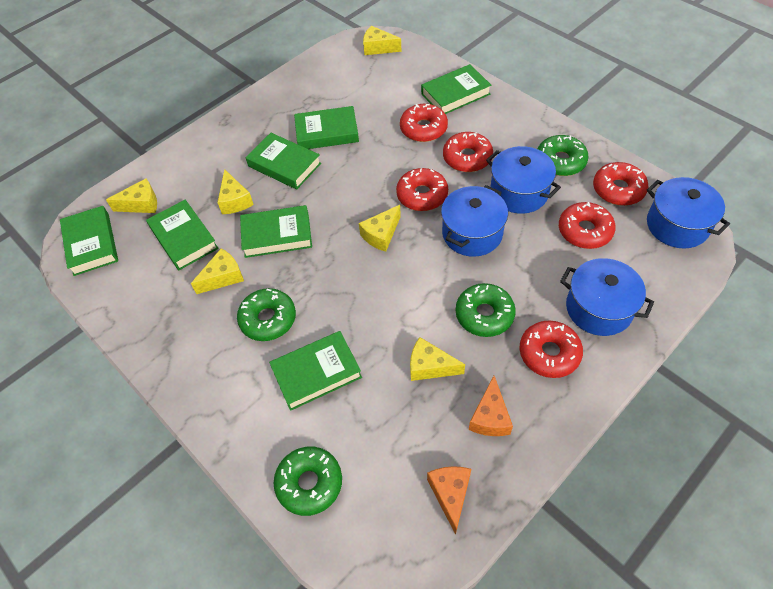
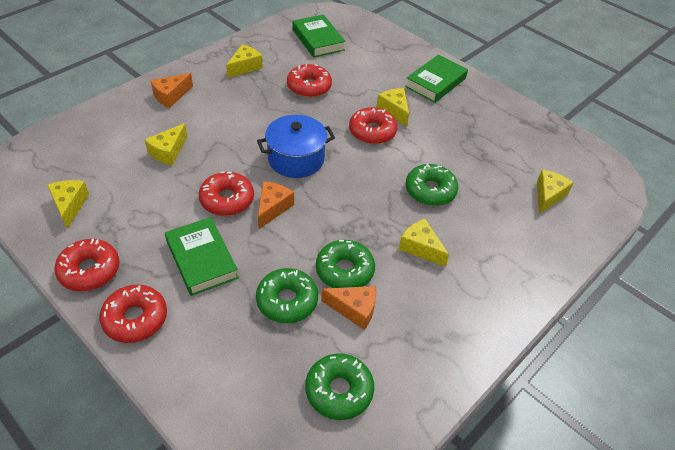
blue pot: [441,185,508,257] [486,146,561,214] [560,258,654,336] [647,177,730,248] = 4 -> [257,115,335,178] = 1
green book: [60,206,118,276] [146,200,219,270] [240,205,312,258] [246,133,321,189] [269,331,362,411] [294,106,359,149] [421,64,491,114] = 7 -> [165,217,239,296] [293,14,346,58] [405,55,468,103] = 3
orange cheese: [427,466,471,535] [469,376,513,436] = 2 -> [150,73,193,108] [258,181,294,229] [321,286,376,330] = 3
red donut: [396,168,448,211] [400,104,448,142] [443,132,493,172] [519,320,583,378] [559,202,616,249] [593,162,649,206] = 6 -> [54,239,120,291] [99,285,167,343] [199,172,254,216] [287,64,332,98] [349,107,397,144] = 5

